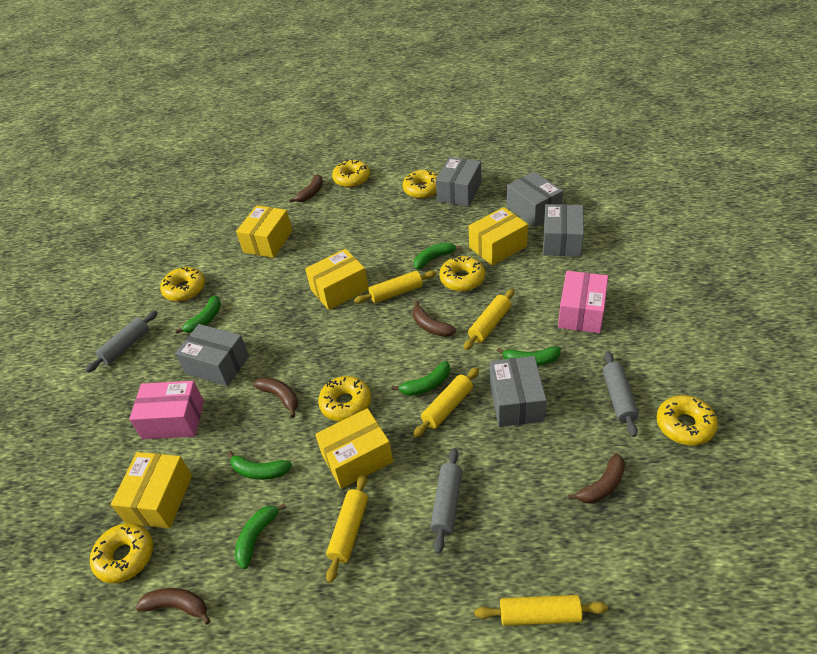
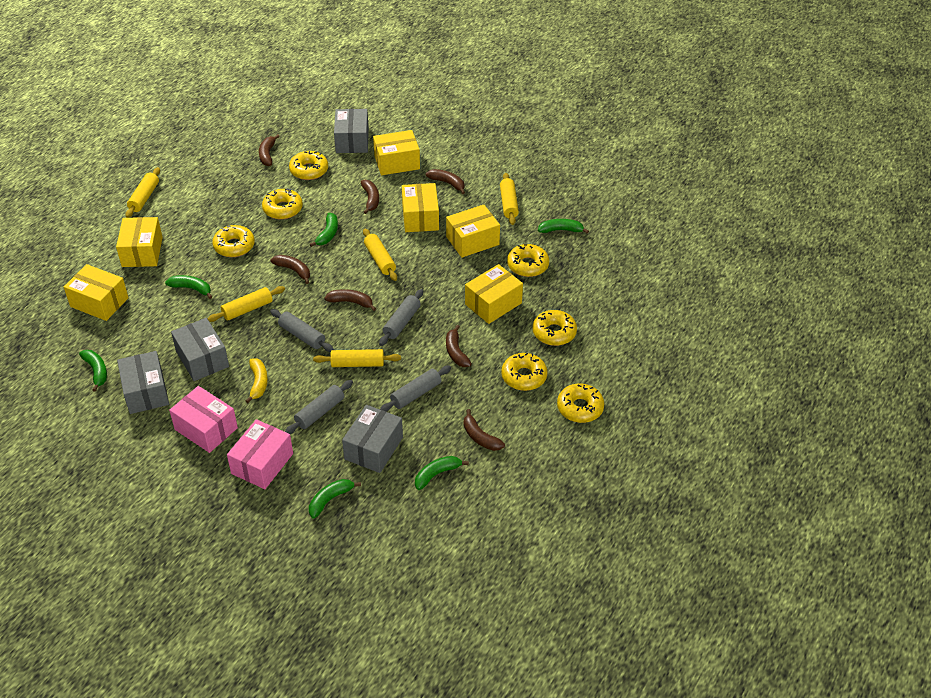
brown banana: [136,588,211,625] [253,377,298,418] [289,174,323,203] [412,301,456,337] [568,454,625,504] = 5 -> [259,134,280,166] [270,255,310,284] [325,289,376,311] [361,180,379,214] [426,169,465,194] [446,325,472,367] [464,409,505,451] = 7
grey box: [175,324,249,386] [436,157,481,207] [490,356,546,427] [507,172,563,227] [543,204,584,257] = 5 -> [117,351,169,414] [171,318,229,381] [334,109,369,153] [342,405,403,473] = 4
grey rolling pin: [86,311,158,373] [430,448,462,554] [603,351,639,437] = 3 -> [270,309,334,352] [285,380,353,434] [379,289,423,346] [380,365,451,412] = 4
yellow banana: none = 0 -> [246,358,268,403] = 1
yellow box: [111,452,192,529] [236,205,292,258] [305,249,369,310] [315,408,393,489] [469,207,528,266] = 5 -> [64,264,129,321] [116,217,163,267] [373,130,420,175] [402,183,439,232] [446,205,500,258] [465,264,523,324] = 6

